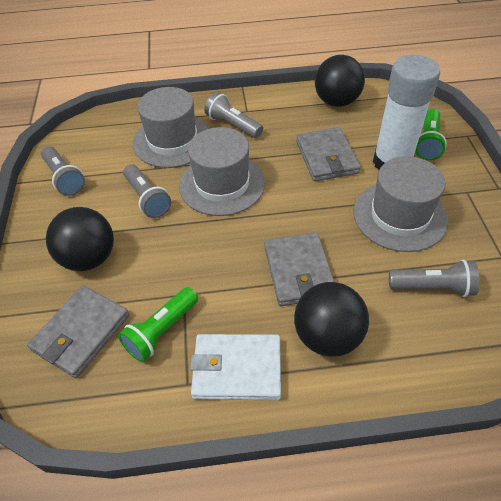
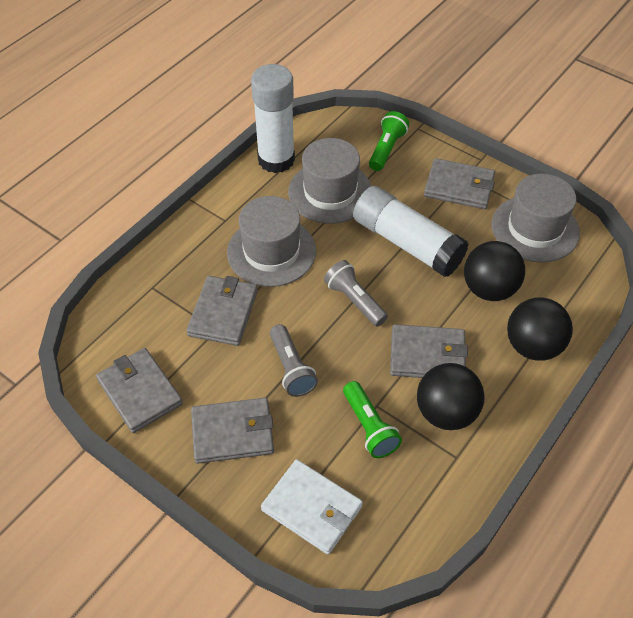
grey flashlight: [41,146,85,196] [123,164,171,218] [204,92,263,138] [389,259,479,297] = 4 -> [270,324,318,397] [324,260,388,327] = 2
grey wallet: [27,286,129,378] [264,233,334,306] [296,127,361,181] = 3 -> [96,348,183,433] [186,276,258,346] [191,398,274,464] [390,324,468,378] [424,158,495,209] = 5
white glue stick: [373,55,440,170] = 1 -> [251,64,295,173] [353,186,469,277] = 2

